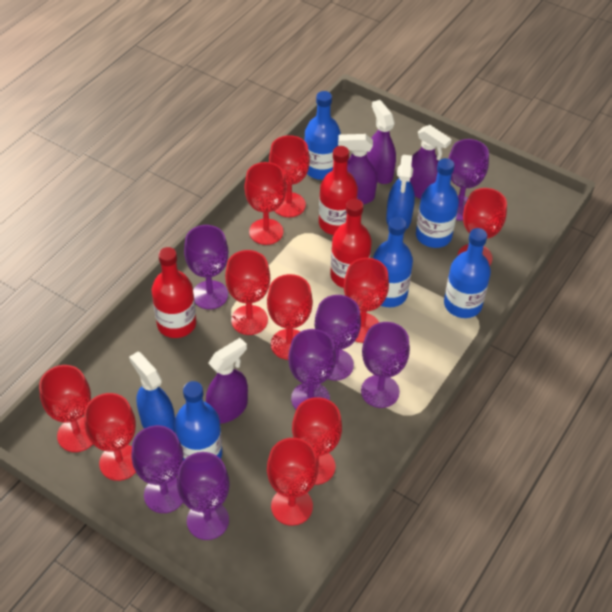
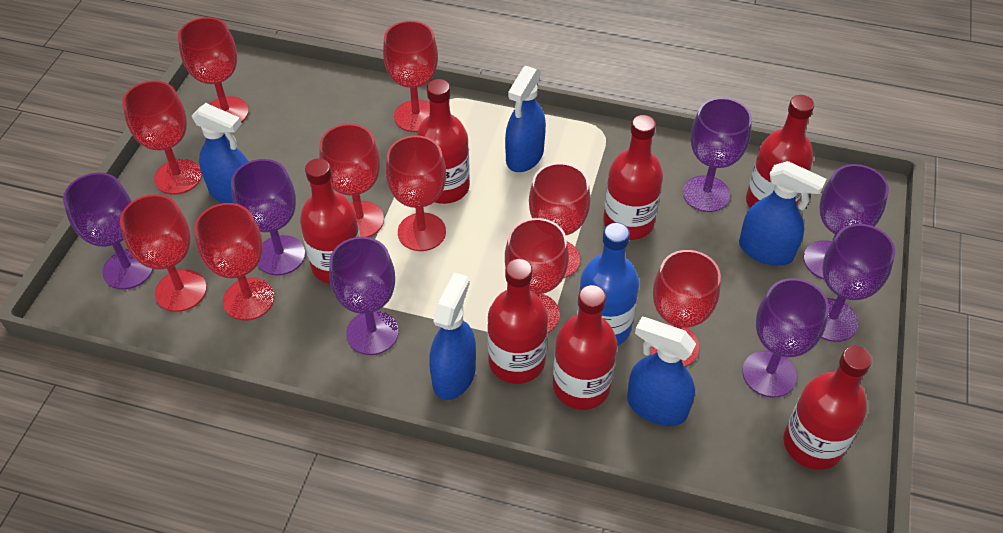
blue bottle: [174,381,222,460] [304,91,341,180] [373,217,413,307] [416,158,459,248] [444,228,491,318] = 5 -> [577,223,639,346] = 1
blue spray bottle: [129,352,175,432] [386,155,415,229] = 2 -> [192,103,249,203] [429,273,476,400] [505,66,546,172] [627,317,696,426] [739,161,826,266] = 5
purple spray bottle: [206,338,248,424] [338,134,377,205] [367,100,396,184] [410,125,452,199] = 4 -> none = 0
red bottle: [151,247,196,338] [319,146,358,235] [330,199,372,288] = 3 -> [300,159,360,284] [416,79,470,204] [488,259,548,384] [553,285,617,410] [603,115,663,240] [746,95,814,208] [783,346,872,470] = 7

